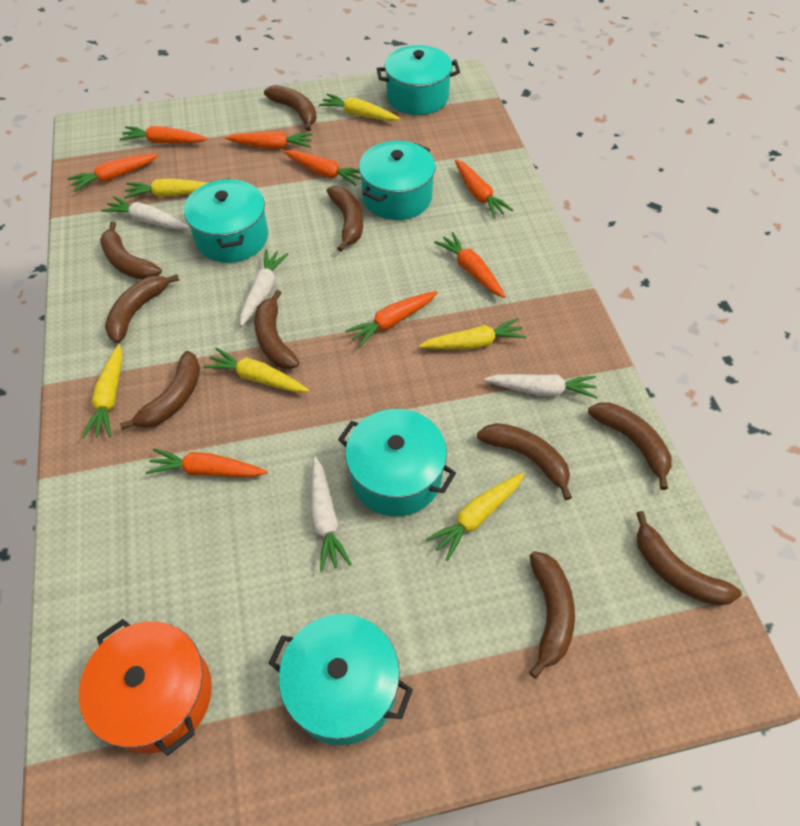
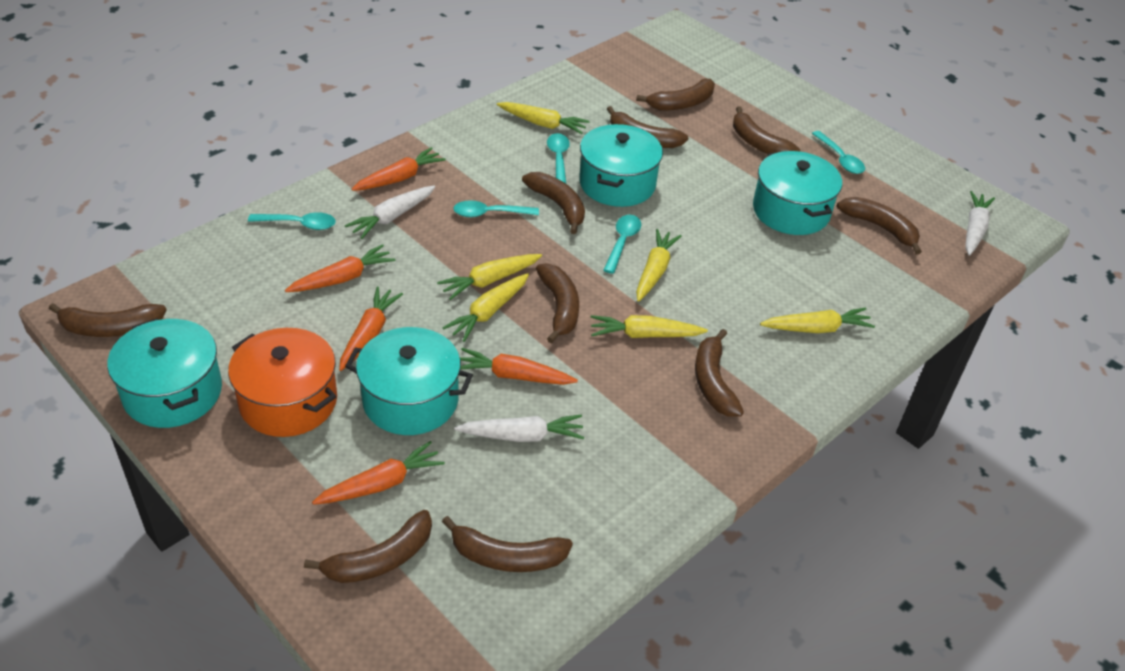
orange carrot: [67,154,159,192] [120,126,208,143] [146,448,268,477] [225,131,313,149] [283,150,361,186] [345,291,438,347] [434,232,506,298] [455,159,513,218] = 8 -> [285,244,395,292] [312,441,445,505] [339,287,403,371] [351,147,446,191] [460,348,578,385] = 5
turquoise pot: [184,179,268,263] [269,614,413,745] [338,409,456,516] [359,141,436,220] [377,45,460,115] = 5 -> [107,318,222,428] [345,327,473,435] [579,124,663,207] [753,151,842,235] = 4
turquoise spoon: none = 0 -> [248,212,336,230] [453,200,539,217] [547,133,570,183] [603,215,641,274] [812,131,865,174] = 5
white carrot: [101,196,190,230] [240,249,289,326] [311,457,351,572] [484,374,598,399] = 4 -> [345,185,435,239] [454,415,584,442] [965,191,995,256] = 3

